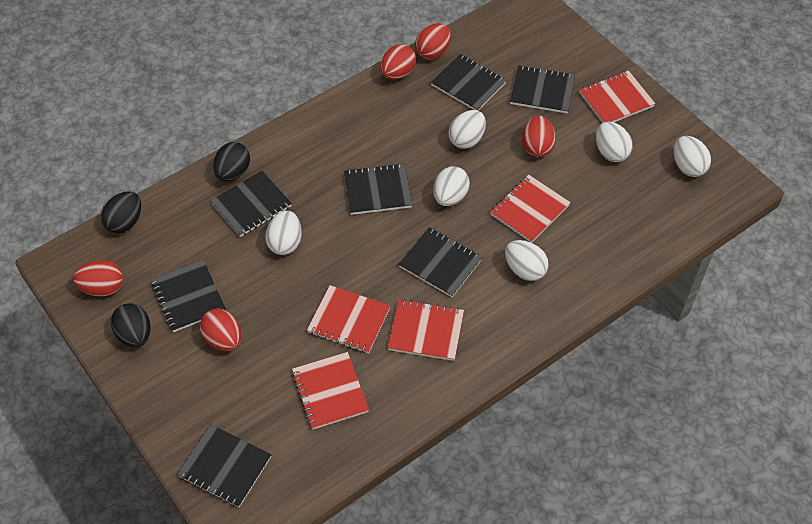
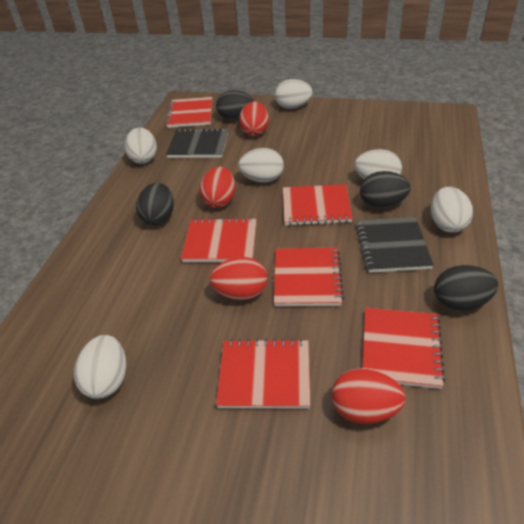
black egg: [101,191,141,233] [111,303,151,347] [213,142,250,181] = 3 -> [136,183,174,225] [216,90,254,120] [360,171,410,208] [434,265,498,311] = 4
black notebook: [151,260,226,332] [177,424,271,507] [210,171,292,237] [344,163,412,215] [398,227,483,297] [431,54,507,111] [510,65,575,113] = 7 -> [166,128,228,158] [356,217,434,273] = 2
red egg: [73,260,123,296] [200,309,242,351] [380,44,416,80] [415,23,451,60] [522,116,556,157] = 5 -> [199,167,235,208] [209,257,267,300] [239,101,269,136] [332,368,406,424] = 4
red notebook: [292,352,369,430] [307,285,390,354] [388,299,464,361] [490,175,571,243] [579,71,656,123] = 5 -> [165,97,212,128] [181,218,257,262] [216,339,310,409] [274,248,344,306] [283,184,353,226] [363,308,445,389] = 6

